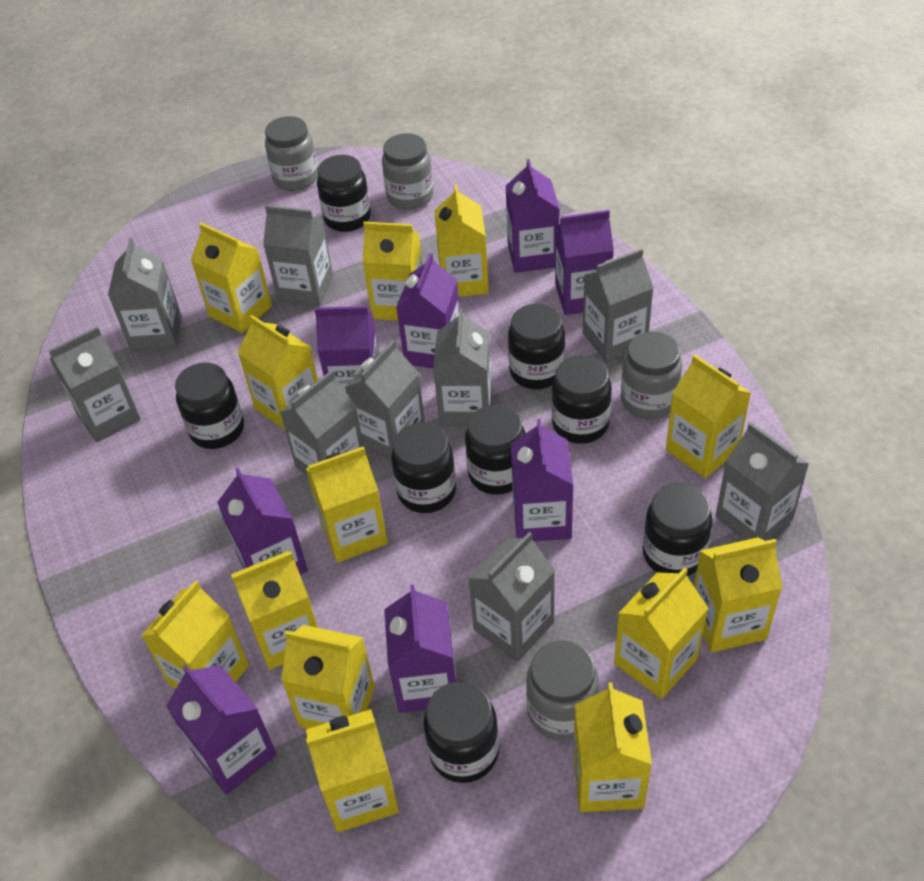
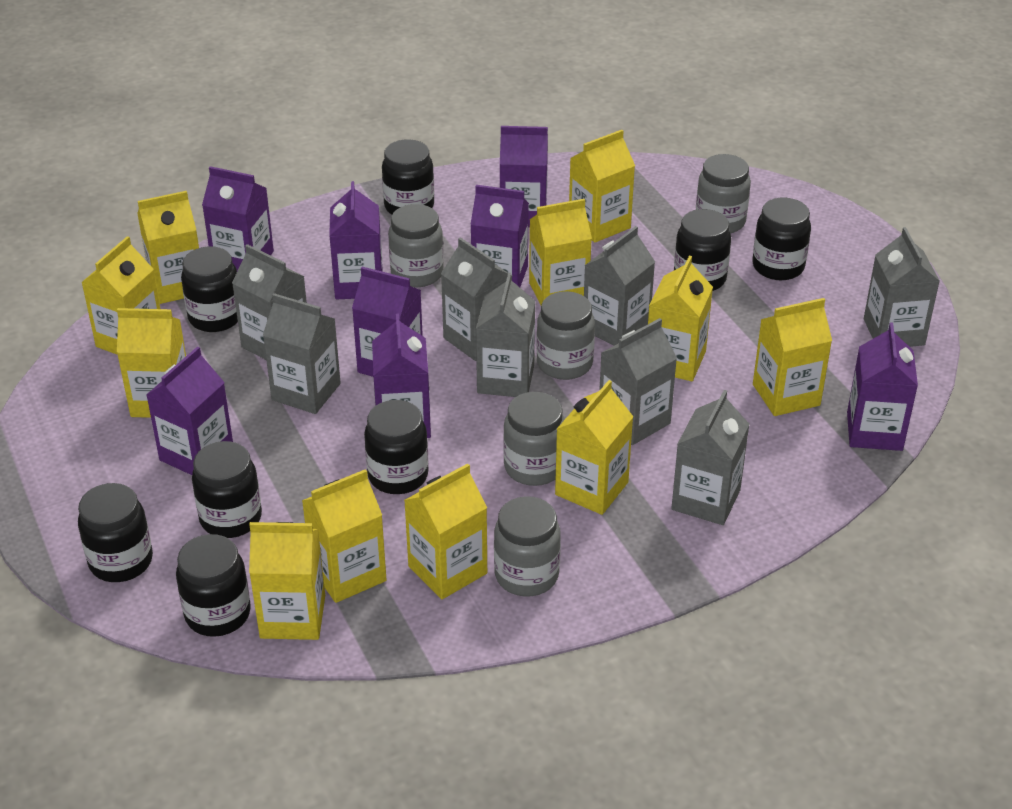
grey carton: [48,327,141,443] [108,238,182,351] [263,205,333,306] [280,370,364,476] [345,340,425,460] [433,308,492,426] [468,532,555,662] [583,248,654,363] [715,422,809,541] = 9 -> [232,244,307,360] [263,293,341,414] [441,237,512,361] [476,273,535,397] [584,226,655,346] [599,318,677,445] [671,390,750,525] [864,227,940,347] = 8
grey jar: [265,116,318,191] [382,133,434,210] [526,640,599,741] [621,332,682,419] = 4 -> [388,204,444,287] [494,496,561,596] [503,392,565,486] [536,291,595,380] [696,154,751,234] = 5
yellow carton: [141,581,249,689] [191,223,272,333] [231,551,318,670] [238,315,318,430] [281,625,375,729] [306,446,388,563] [306,709,399,833] [362,222,422,321] [434,184,489,297] [573,683,652,812] [614,567,708,699] [666,354,751,478] [694,537,783,653] = 13 -> [81,236,160,355] [117,308,186,418] [137,191,199,304] [249,522,325,640] [302,469,387,603] [404,463,487,599] [529,199,592,305] [555,380,633,515] [569,130,635,243] [648,255,713,381] [753,298,832,416] = 11

